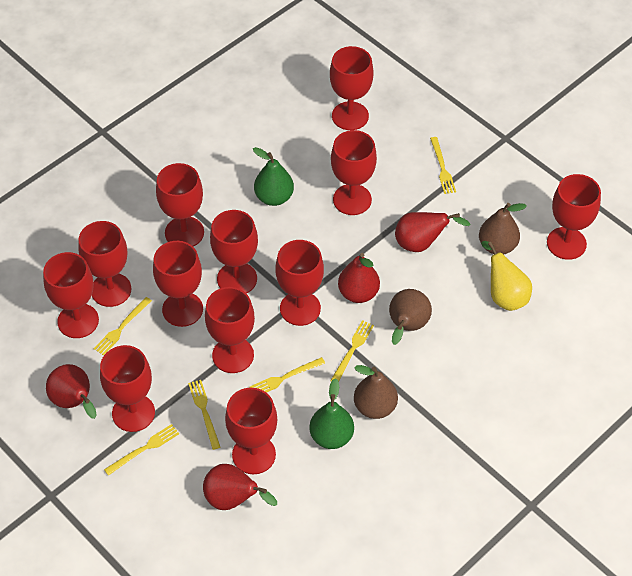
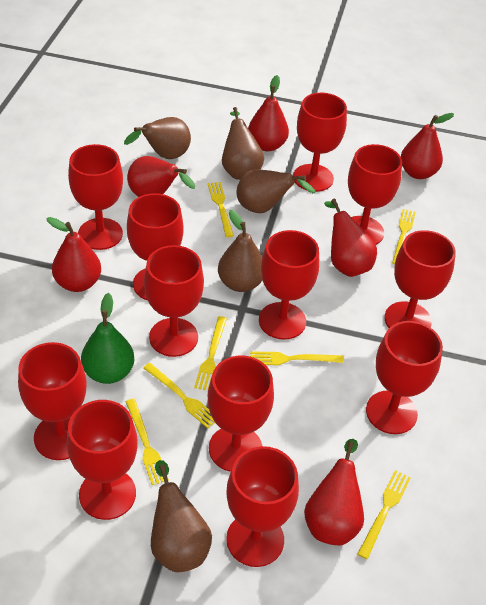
brown pear: [354,365,398,419] [389,289,432,345] [479,203,527,255] = 3 -> [124,117,191,159] [151,460,212,572] [218,210,262,292] [222,107,264,180] [237,169,316,213] = 5
green pear: [253,147,294,206] [309,378,354,449] = 2 -> [81,293,134,384] = 1
red pear: [46,364,97,419] [203,464,277,510] [338,253,380,303] [395,212,471,252] = 4 -> [46,217,101,292] [127,156,195,197] [248,75,289,151] [304,439,364,545] [324,199,377,277] [401,113,454,179] = 6
yellow fork: [93,297,152,356] [104,424,179,476] [188,380,220,450] [249,357,325,393] [330,320,374,382] [430,137,456,194] = 6 -> [126,399,169,485] [143,363,215,428] [194,316,227,391] [208,182,234,237] [250,351,344,365] [358,470,411,559] [392,209,416,264] = 7
yellow pear: [481,241,532,311] = 1 -> none = 0

